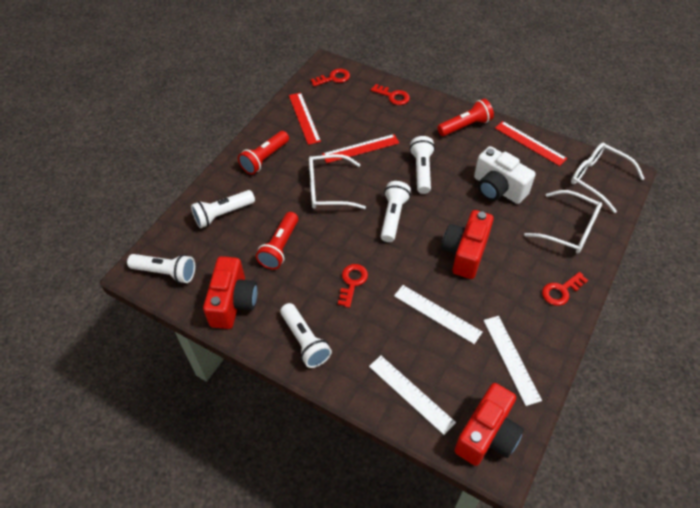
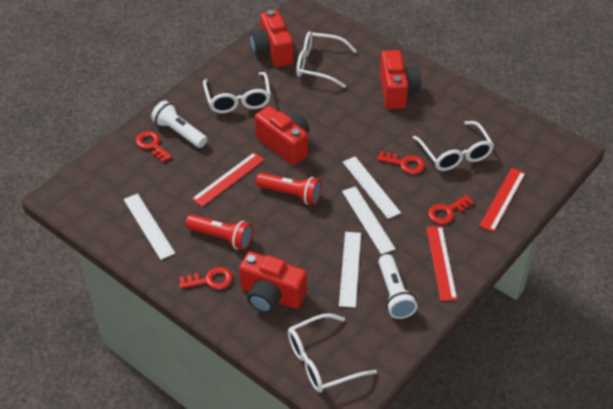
red camera: [203,256,258,329] [442,210,494,279] [454,383,524,466] = 3 -> [239,251,307,313] [250,10,293,67] [255,106,309,165] [380,50,421,109] = 4
red flashlight: [238,131,289,175] [256,212,298,269] [437,99,494,136] = 3 -> [185,214,253,250] [256,173,322,205] = 2
white camera: [474,146,535,204] = 1 -> none = 0
white flashlight: [127,254,195,283] [191,190,255,228] [280,303,332,368] [381,181,411,242] [409,136,435,194] = 5 -> [151,100,207,148] [379,254,417,319] = 2
white glasses: [309,154,366,209] [524,190,602,254] [571,143,645,213] = 3 -> [203,72,271,113] [288,313,377,392] [296,31,357,88] [413,121,494,171] = 4
white ruler: [369,356,456,435] [394,285,483,344] [484,316,542,406] = 3 -> [124,193,175,260] [339,232,361,308] [342,186,395,254] [343,157,401,219] = 4

